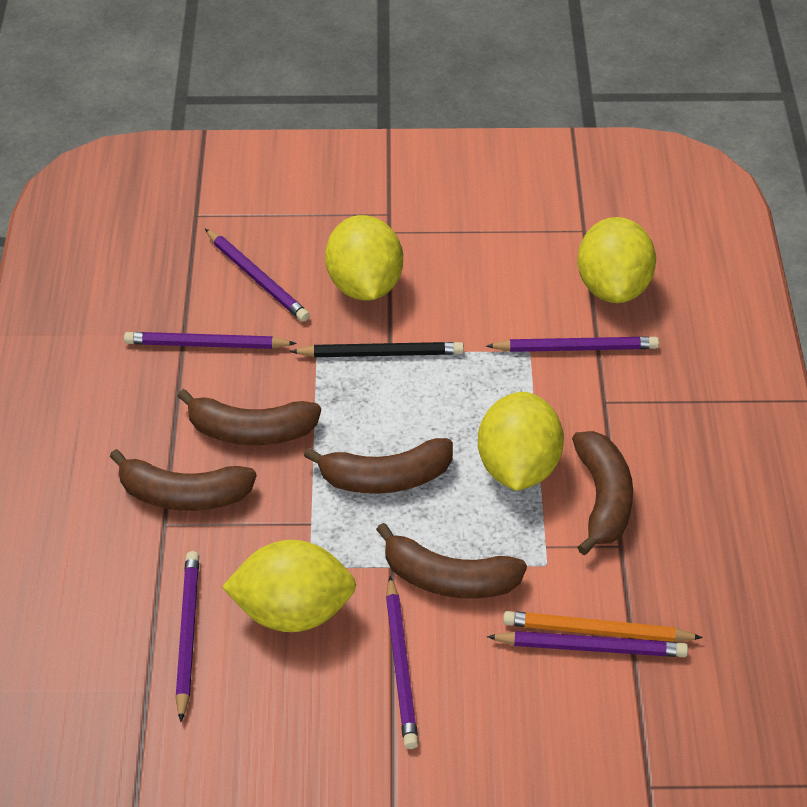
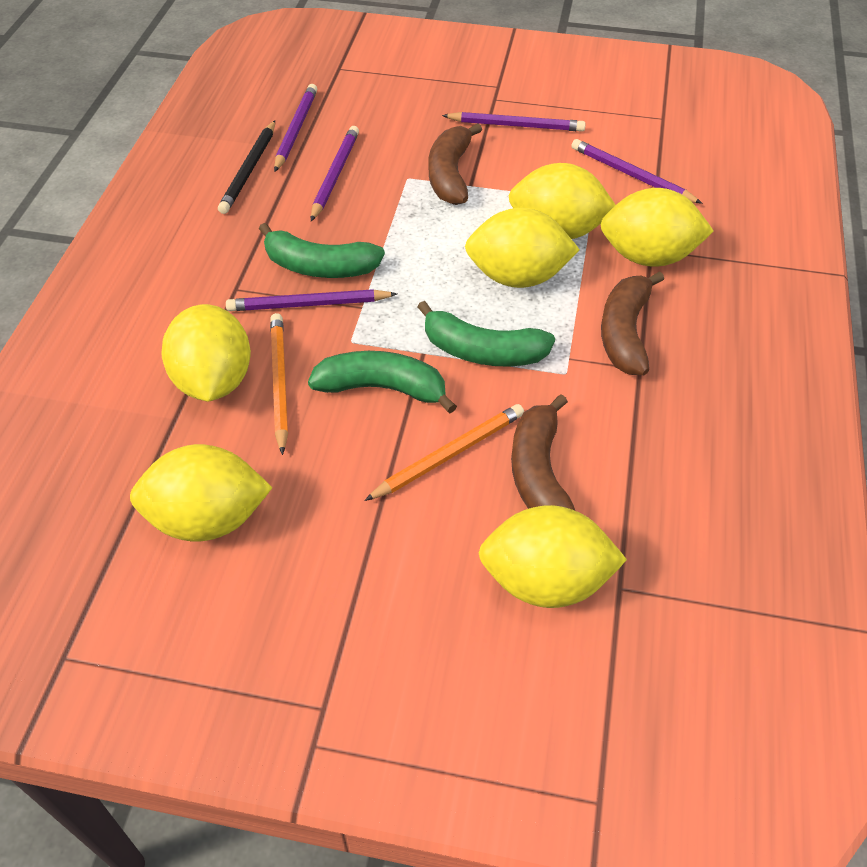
brown banana: [109,449,257,511] [177,389,321,445] [304,438,453,494] [376,523,527,599] [572,431,633,555] = 5 -> [429,123,482,205] [511,394,575,510] [601,271,664,375] = 3
green banana: none = 0 -> [259,223,385,278] [308,351,457,414] [418,301,555,367] = 3
orange pencil: [503,611,703,642] = 1 -> [270,313,288,455] [364,404,524,501] = 2
purple pencil: [124,332,297,349] [175,551,199,722] [205,229,310,322] [386,576,418,749] [486,337,659,352] [487,631,688,657] = 6 -> [226,289,397,311] [274,84,317,172] [311,126,359,221] [442,112,586,132] [571,139,703,204] = 5
yellow lemon: [222,540,356,632] [325,215,403,301] [478,392,564,491] [577,217,656,303] = 4 -> [130,444,272,541] [161,304,251,402] [465,208,580,288] [478,505,627,608] [509,163,615,239] [600,188,714,267] = 6

